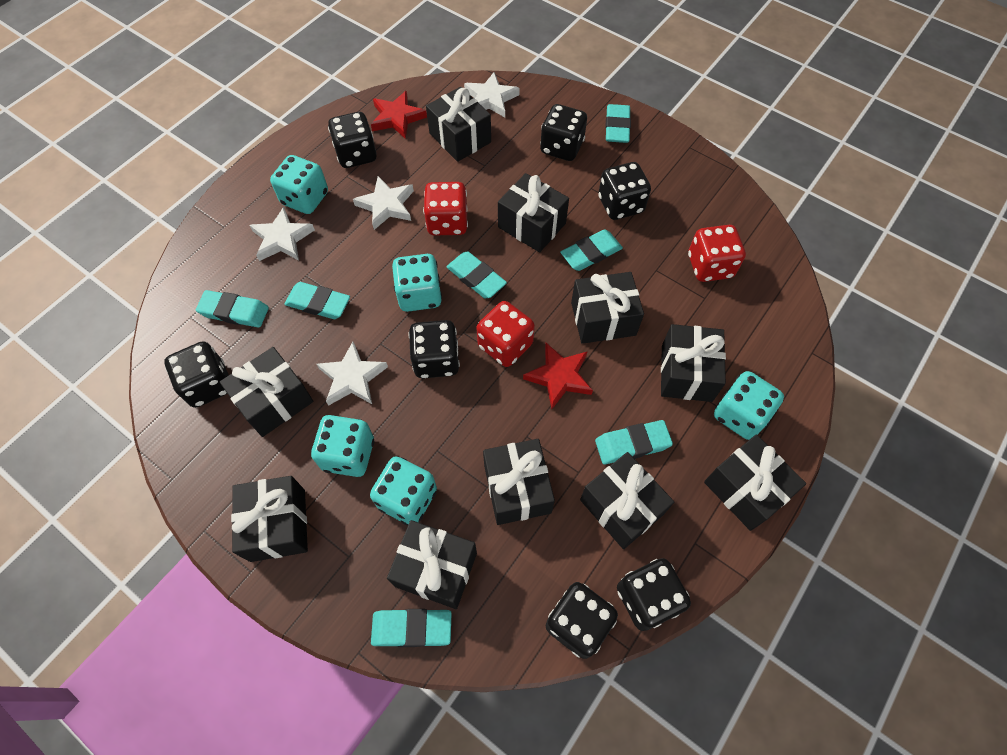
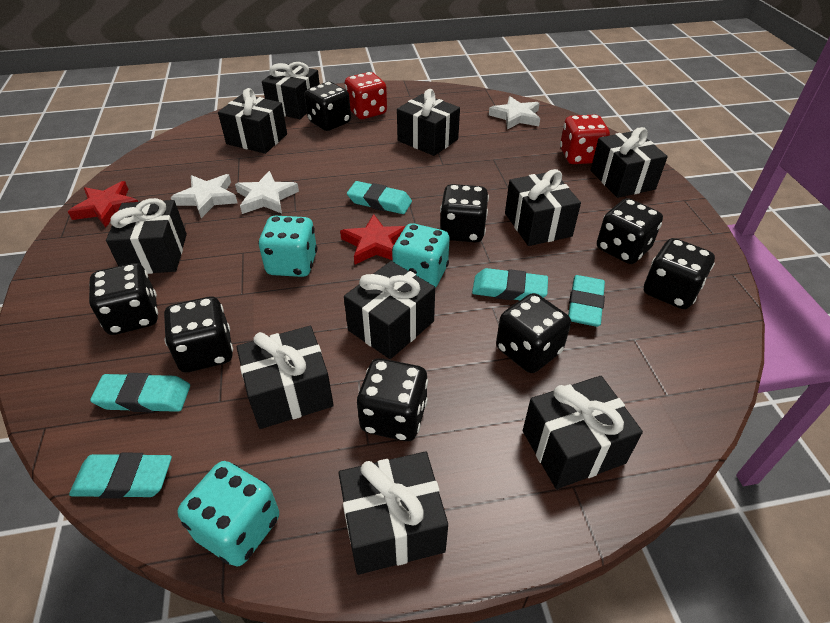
black dice: [164,341,229,408] [328,112,377,168] [408,320,460,378] [540,104,587,161] [546,582,618,659] [598,162,651,220] [617,558,691,631] = 7 -> [89,263,158,335] [164,297,233,372] [304,82,351,131] [357,358,428,441] [440,184,489,242] [496,293,571,373] [597,198,663,264] [644,238,715,309] = 8
red dice: [423,182,468,236] [476,301,535,367] [688,225,746,282] = 3 -> [345,72,387,119] [560,114,610,164] = 2
turquoise dice: [270,155,328,214] [311,415,374,477] [370,456,437,525] [392,254,442,312] [714,371,784,440] = 5 -> [177,461,279,567] [258,216,317,277] [392,223,450,288] = 3
turquoise eraser: [196,290,269,328] [284,282,350,319] [371,609,451,647] [446,251,507,298] [560,229,623,271] [595,420,673,465] [605,104,631,143] = 7 -> [69,453,172,499] [90,373,190,412] [347,181,412,214] [472,268,548,300] [568,275,605,327] = 5
white star: [249,207,315,261] [317,342,388,406] [353,176,414,230] [464,72,520,117] = 4 -> [171,174,237,218] [235,171,299,214] [489,96,540,130] = 3

